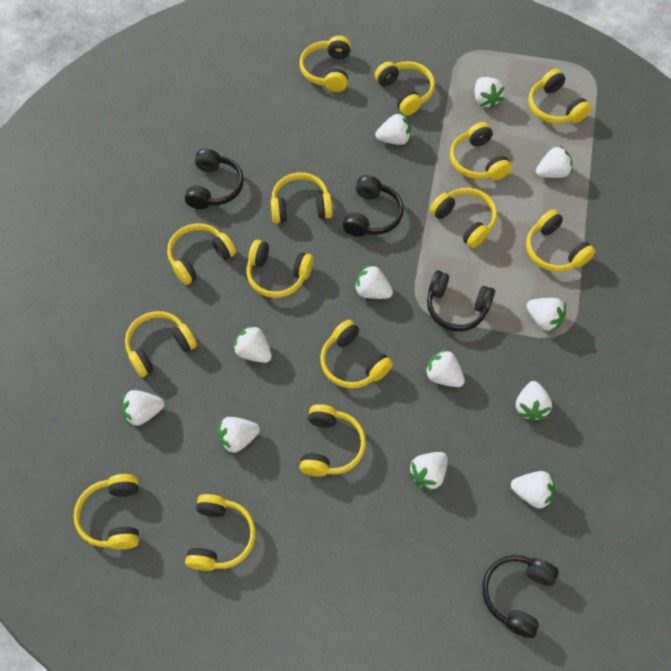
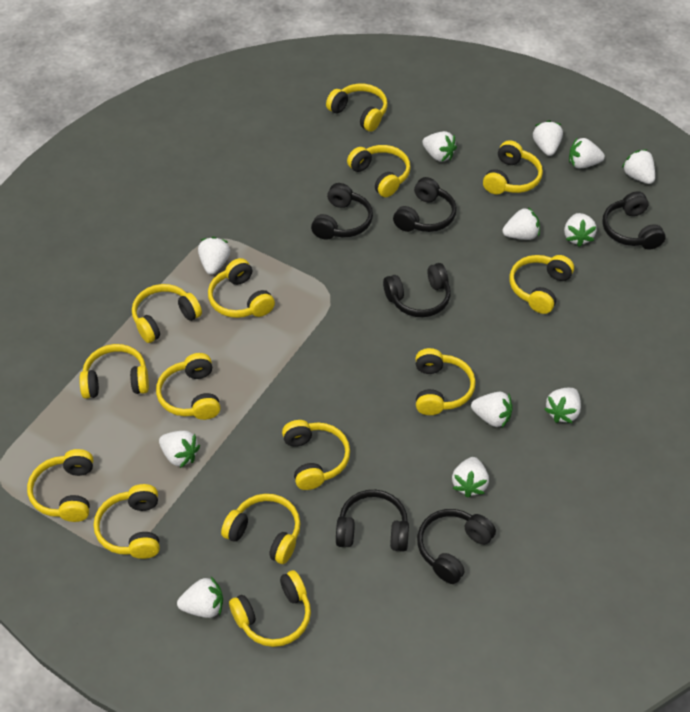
black headphones: [185,148,244,209] [343,175,404,237] [427,271,495,331] [482,555,559,638] = 4 -> [311,183,373,240] [336,490,409,552] [383,263,451,317] [393,177,457,232] [417,509,496,584] [602,191,666,250] = 6

